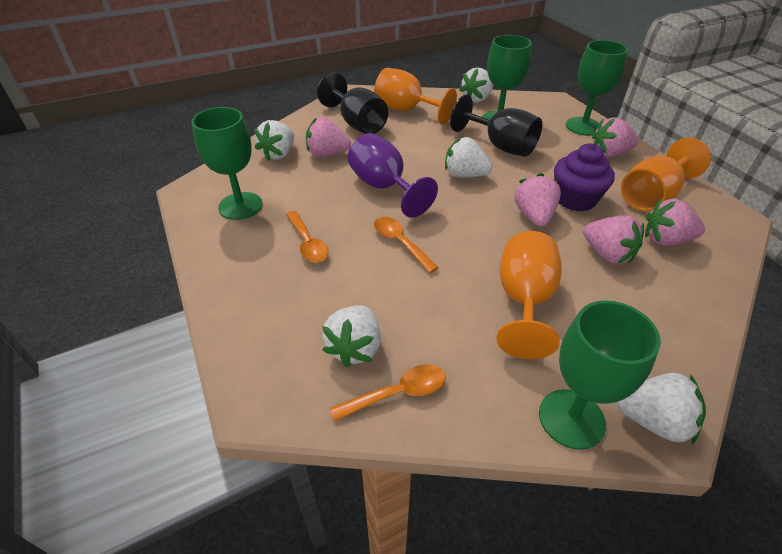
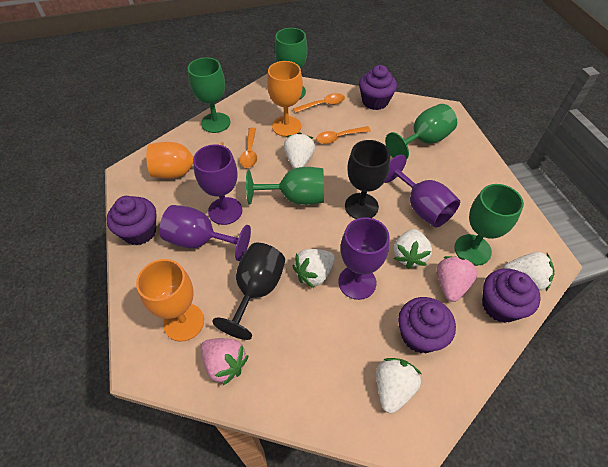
green goblet: [192,107,263,220] [482,35,532,120] [539,300,661,450] [566,40,628,136] = 4 -> [188,57,230,133] [246,167,324,205] [275,28,308,100] [385,104,457,160] [454,184,524,265] = 5
pink strawberry: [306,118,351,157] [515,173,561,226] [583,216,644,264] [592,117,638,157] [645,199,705,246] = 5 -> [201,338,248,385] [437,256,478,302] = 2
purple cupcake: [554,143,615,212] = 1 -> [107,196,156,245] [359,65,397,110] [398,297,456,353] [482,268,541,323] = 4
purple goblet: [348,133,438,217] = 1 -> [159,205,251,261] [193,144,242,225] [338,217,389,300] [384,155,460,227] = 4

